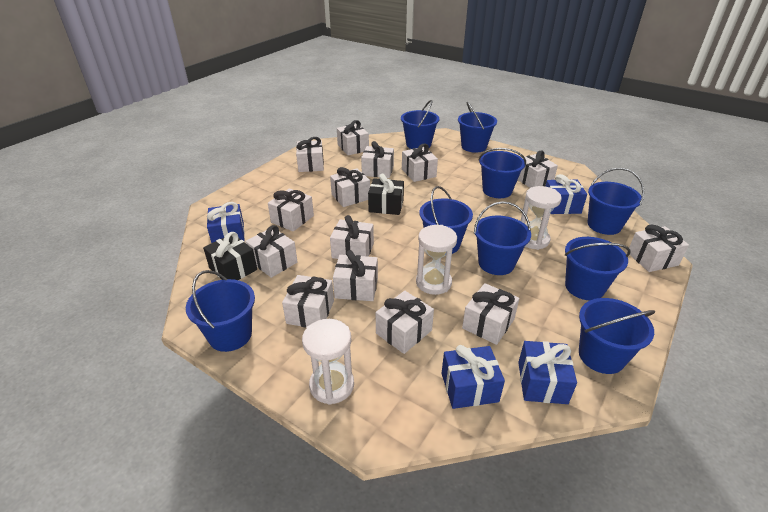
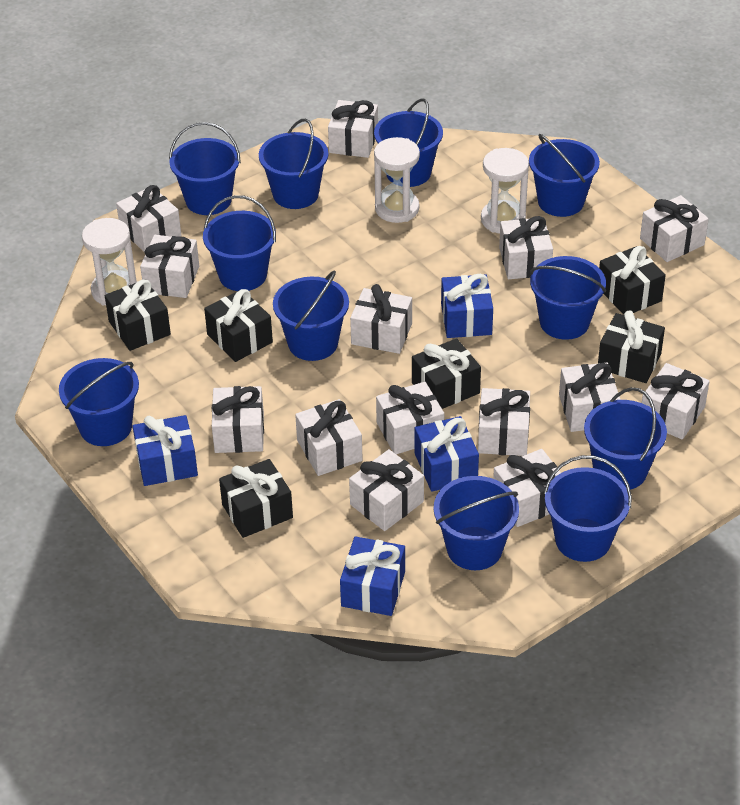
black gift: [203,232,257,280] [368,174,404,215] = 2 -> [105,279,171,351] [204,289,273,362] [219,459,293,538] [412,338,481,409] [598,310,665,383] [599,246,666,315] = 6
blue bucket: [186,270,255,352] [401,100,439,149] [419,186,473,254] [458,102,497,153] [474,201,531,275] [479,148,526,198] [565,237,631,300] [579,298,655,374] [588,168,644,235] = 9 -> [59,358,139,446] [169,122,241,215] [203,195,276,291] [259,119,329,209] [273,270,349,361] [374,99,443,187] [434,476,519,570] [529,134,600,217] [530,256,606,340] [544,455,632,562] [584,387,667,490] = 11

